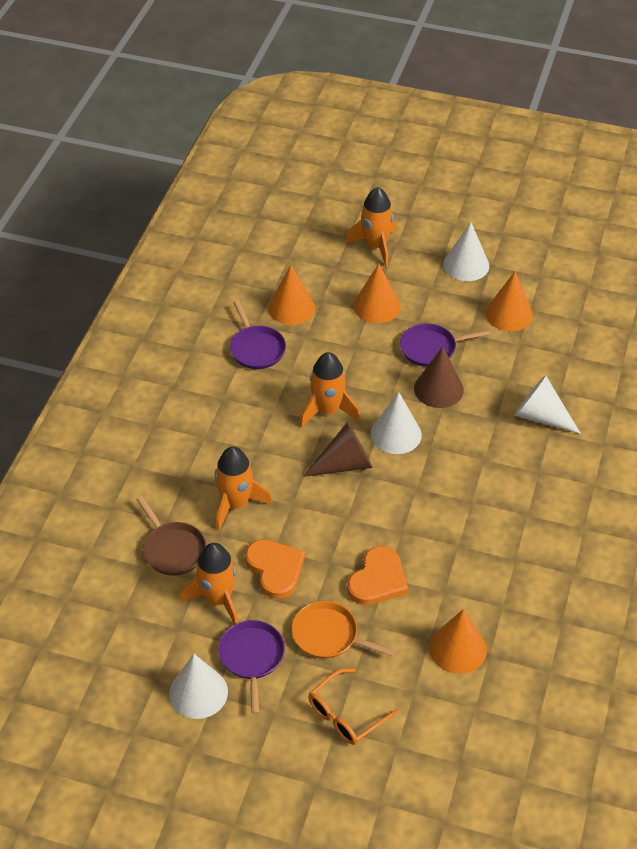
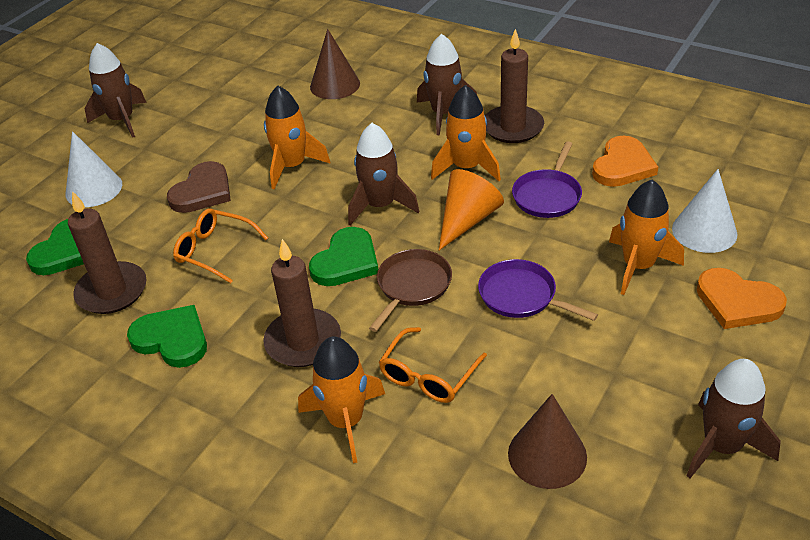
brown candle: none = 0 -> [68,191,147,314] [263,239,341,367] [485,29,544,143] = 3
brown heart: none = 0 -> [167,161,231,213] = 1
brown rocket: none = 0 -> [84,43,147,138] [348,123,419,225] [417,34,477,135] [686,359,781,478] = 4
green heart: none = 0 -> [26,219,84,275] [127,305,207,368] [309,227,378,286] = 3
orange cone: [268,265,315,325] [353,263,401,323] [429,609,487,674] [485,271,533,331] = 4 -> [439,169,504,250] = 1
orange glasses: [308,668,399,745] = 1 -> [173,209,268,283] [379,327,487,403] = 2
orange pan: [292,601,395,659] = 1 -> none = 0
purple pan: [218,620,285,715] [230,300,286,369] [400,323,490,367] = 3 -> [478,259,598,321] [512,141,582,218] = 2
white cone: [169,654,228,719] [371,392,422,454] [443,222,489,281] [514,375,581,434] = 4 -> [66,131,122,207] [672,169,738,253] = 2

